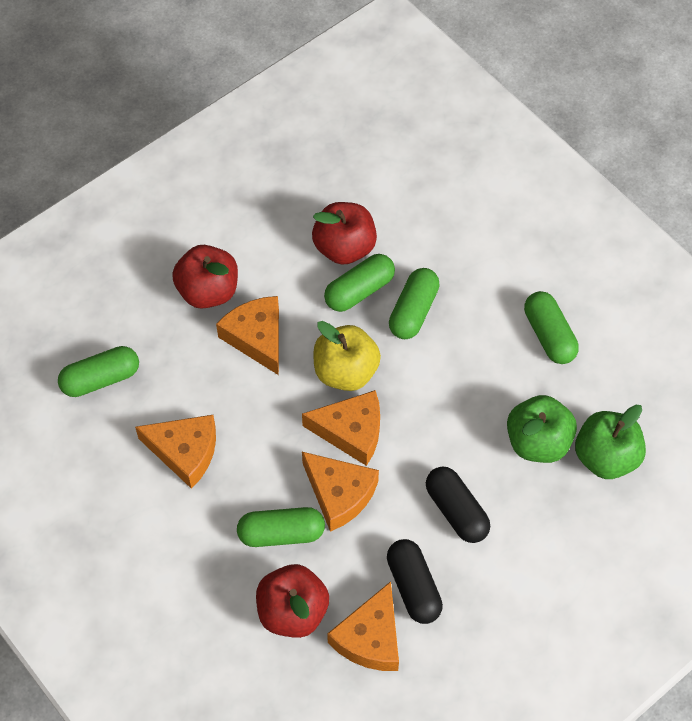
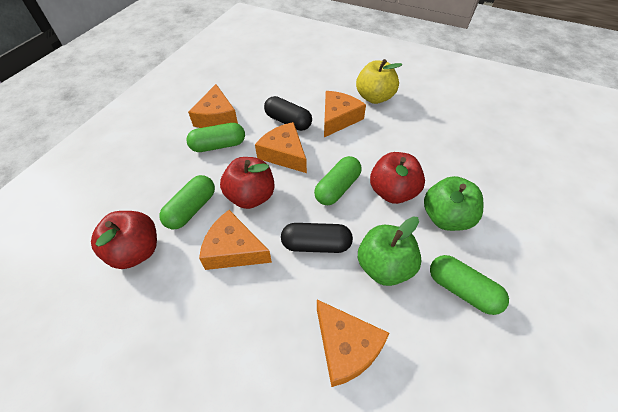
green capsule: [58,346,139,397] [237,507,325,547] [324,254,395,312] [389,268,440,339] [524,291,579,364] = 5 -> [159,175,215,229] [186,123,245,152] [314,156,362,205] [430,255,509,315] = 4

